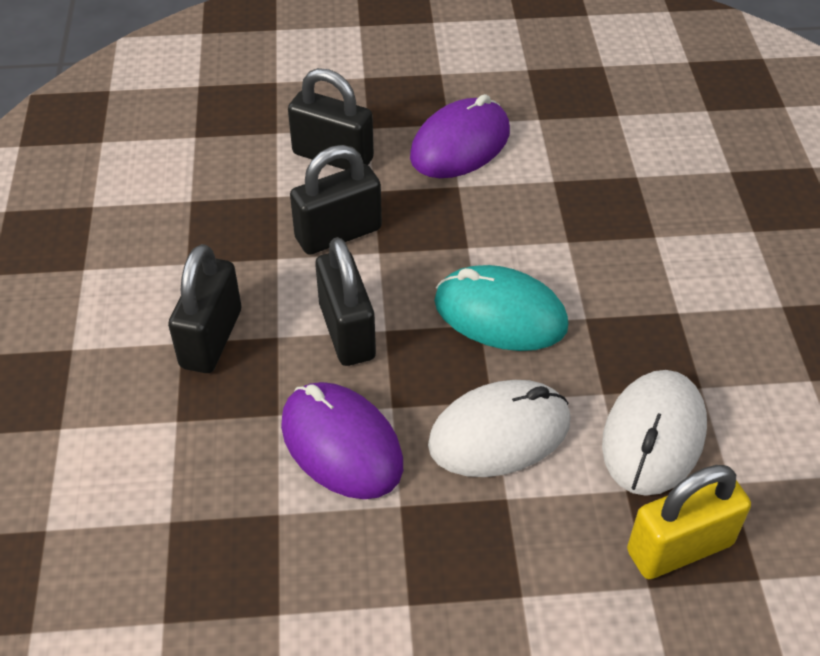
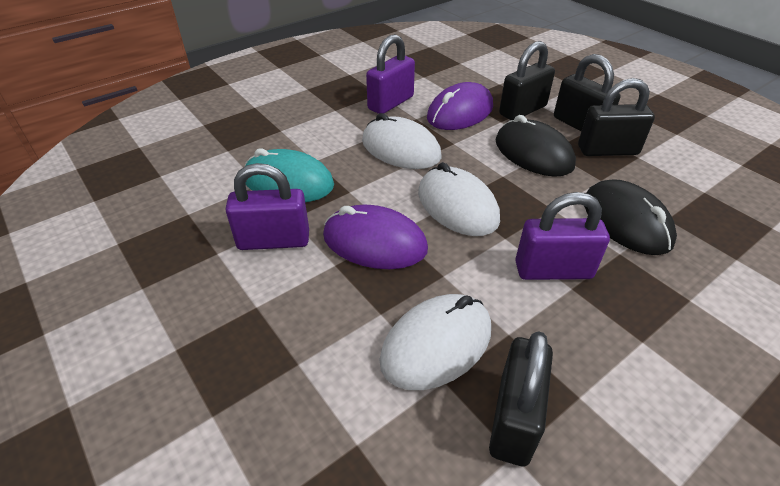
black mouse: none = 0 -> [495,115,576,177] [584,179,677,255] = 2
purple padlock: none = 0 -> [225,163,309,250] [366,34,415,114] [516,192,610,280] = 3
white mouse: [428,380,571,477] [602,370,707,496] = 2 -> [362,113,441,169] [379,294,491,390] [418,162,500,236] = 3
yellow padlock: [627,465,751,579] = 1 -> none = 0

